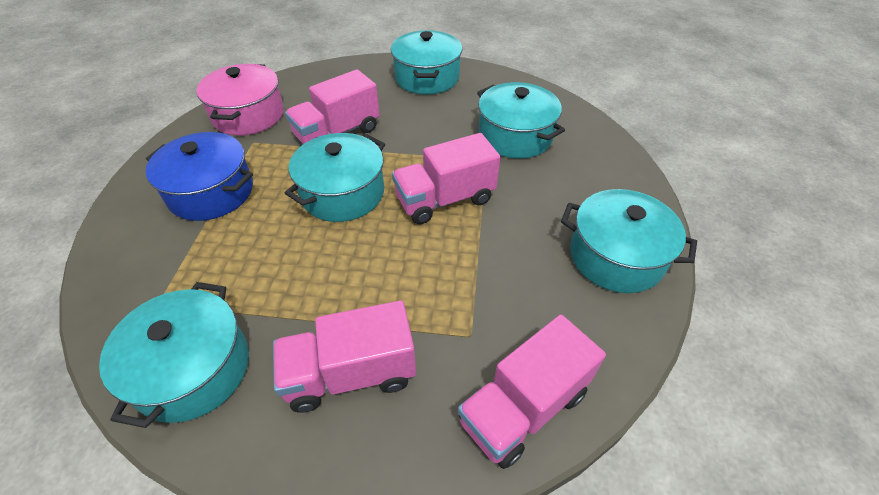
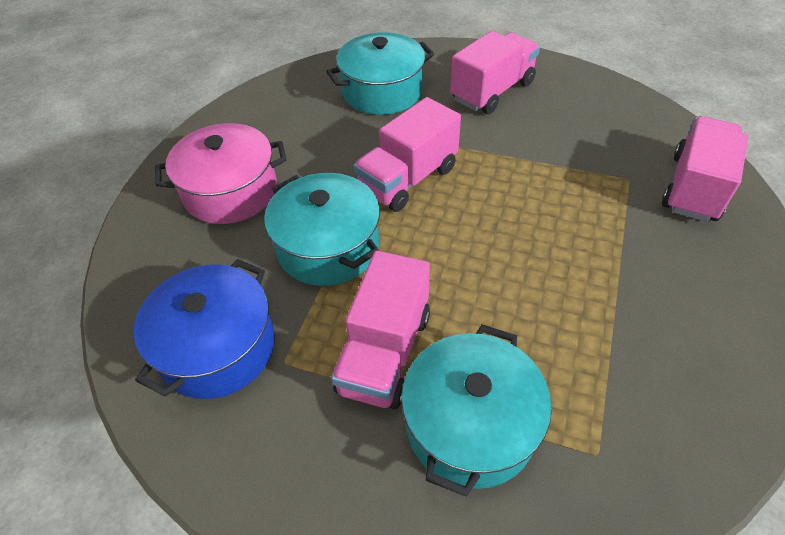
turquoise pot: [99,282,249,428] [285,133,385,222] [391,30,462,94] [477,82,565,159] [561,189,697,293] = 5 -> [264,173,380,286] [326,32,434,115] [401,325,552,496] = 3

